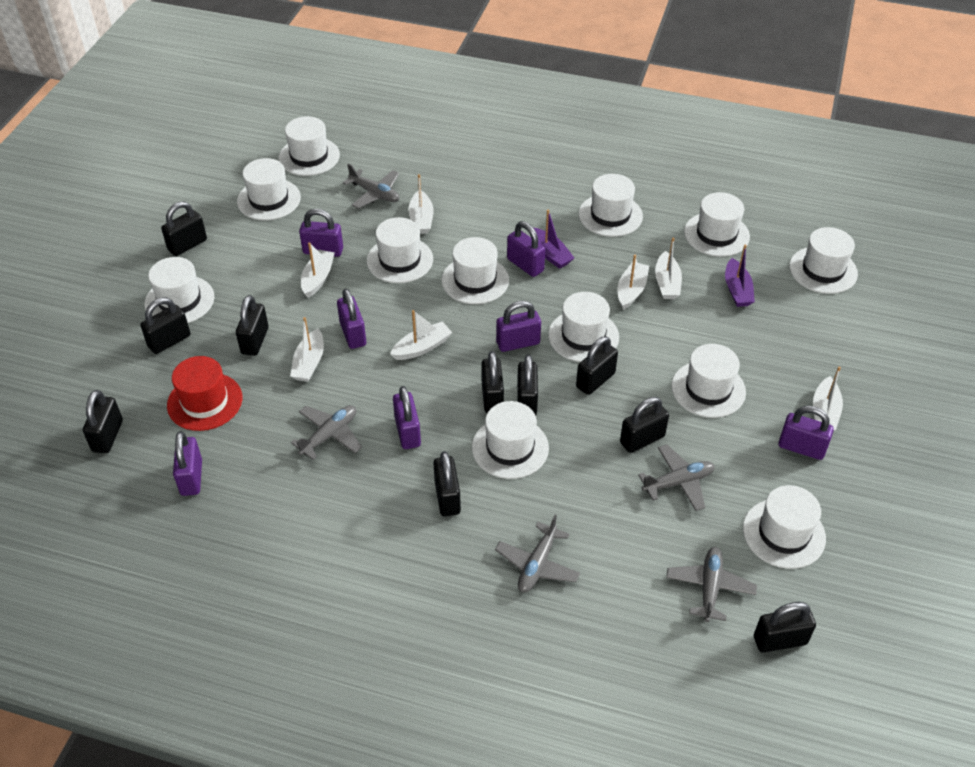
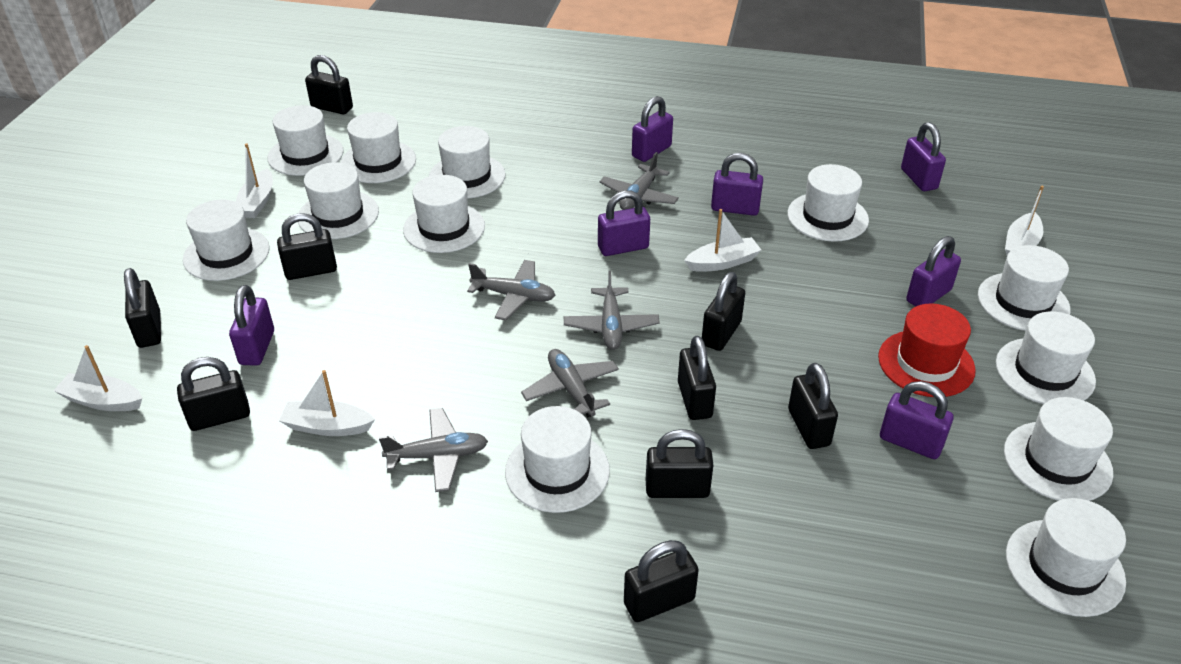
black padlock: [83,390,123,453] [140,298,191,354] [161,201,207,256] [236,295,269,356] [433,451,461,516] [482,351,504,413] [517,355,538,416] [576,336,618,395] [620,397,669,453] [754,602,816,653] = 10 -> [124,268,161,348] [177,357,250,431] [277,213,337,280] [305,55,353,114] [624,540,699,622] [646,429,713,498] [678,336,716,420] [702,272,745,351] [788,363,838,449] = 9
purple boat: [534,210,574,269] [725,245,755,307] = 2 -> none = 0
white boat: [290,317,324,382] [301,242,335,298] [390,310,452,360] [408,174,433,234] [617,255,649,310] [655,237,682,299] [813,366,843,431] = 7 -> [53,345,142,411] [236,143,273,218] [279,370,375,436] [684,209,761,272] [1005,186,1044,255] = 5

